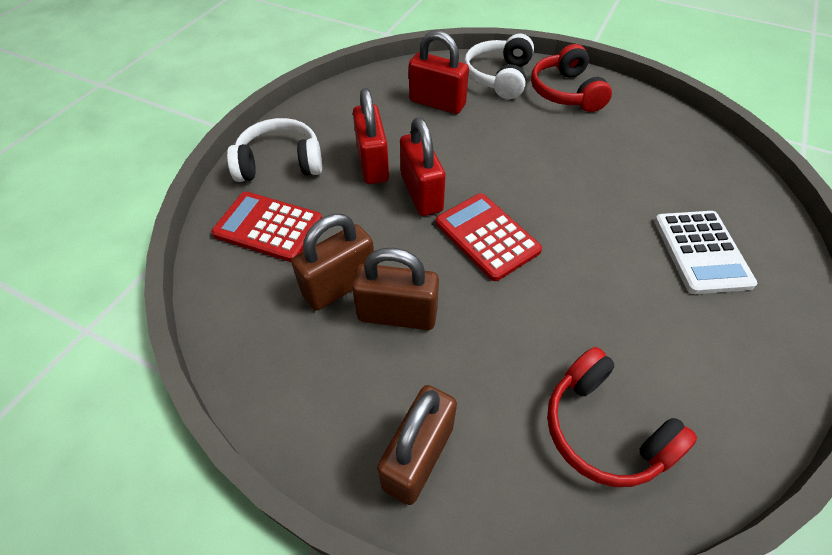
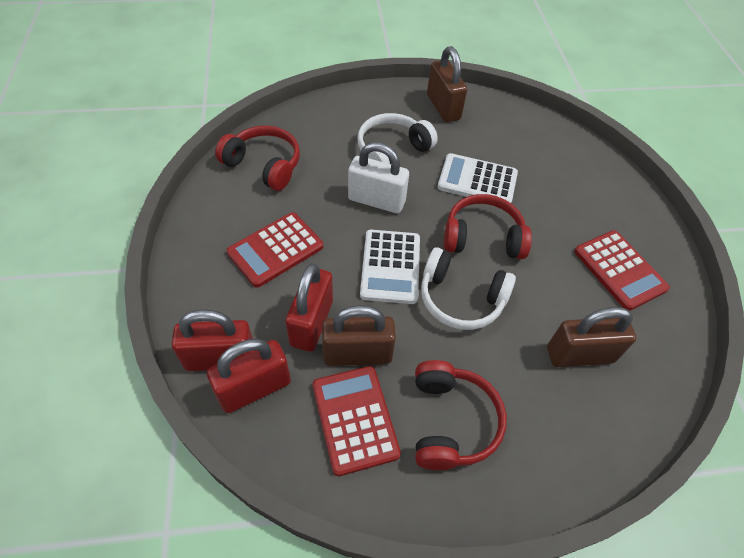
red calculator: [211,192,322,262] [436,193,542,281] = 2 -> [227,212,323,288] [313,366,401,476] [574,230,670,311] = 3
red headphones: [531,44,612,112] [547,347,697,487] = 2 -> [215,126,300,191] [415,360,507,470] [444,194,532,259] = 3
white calculator: [654,211,757,294] = 1 -> [360,230,420,304] [438,153,518,203] = 2
white padlock: none = 0 -> [348,142,409,213] = 1

